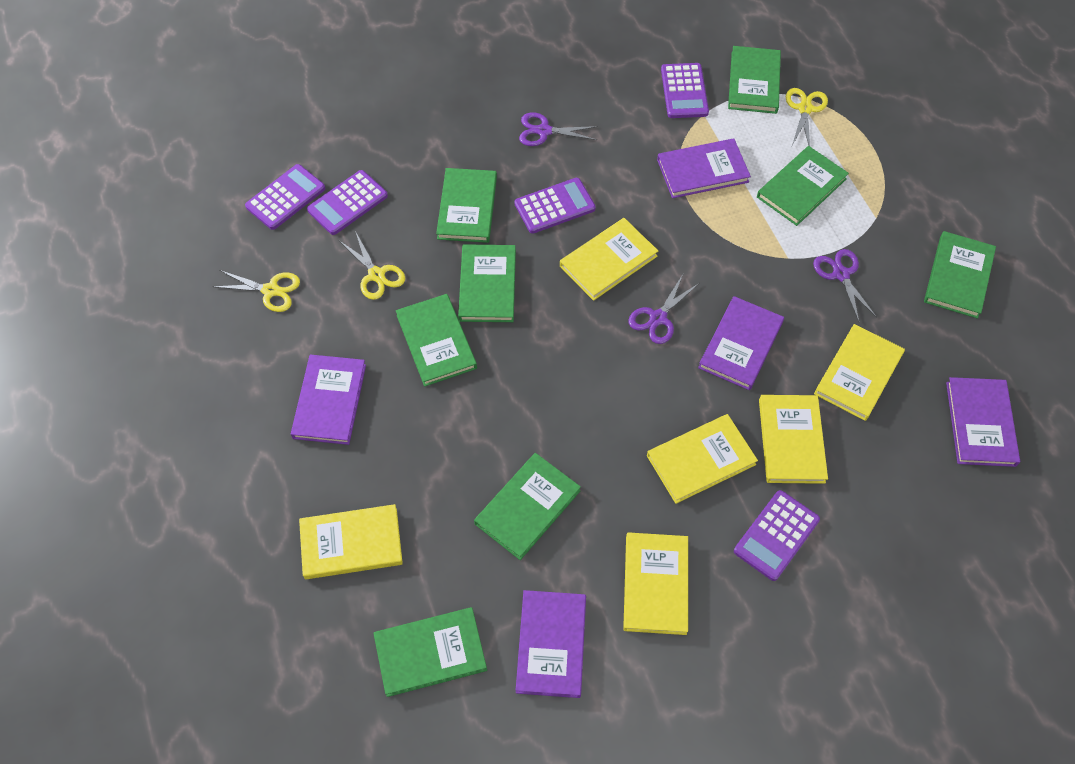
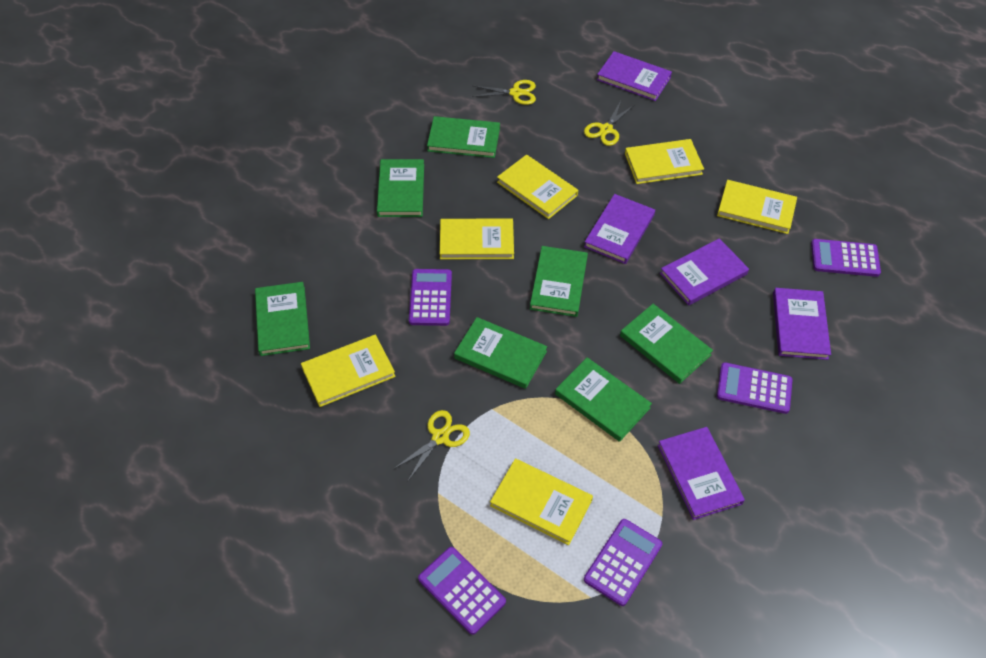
green book: [373,607,487,697] [396,294,477,387] [436,168,497,243] [458,244,516,322] [474,453,581,560] [728,46,781,114] [757,146,849,226] [924,231,996,319] = 8 -> [255,282,310,356] [377,159,424,217] [427,116,500,158] [454,317,547,389] [530,246,588,317] [555,357,652,442] [620,304,713,384] = 7
purple scissors: [519,112,598,146] [628,274,699,344] [813,249,877,322] = 3 -> none = 0

